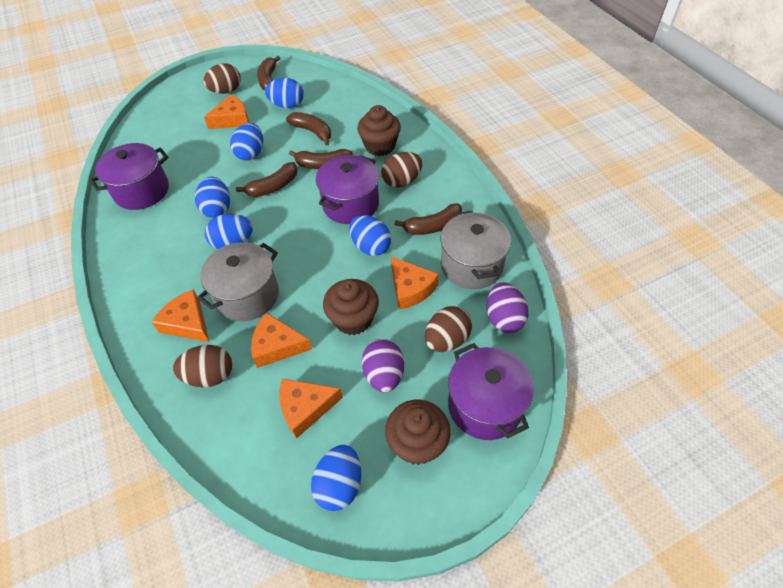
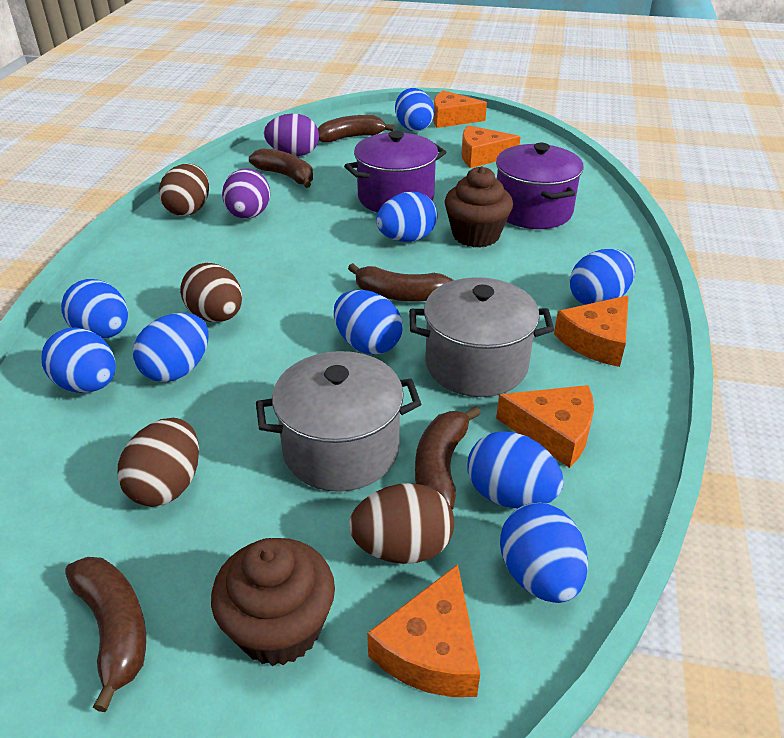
blue egg: [195,177,230,218] [205,214,253,249] [230,123,263,160] [265,78,303,108] [311,445,361,511] [349,215,391,256] = 6 -> [41,327,116,393] [61,279,128,339] [133,313,208,382] [334,290,403,355] [376,192,438,242] [395,88,435,131] [467,431,564,508] [500,503,588,603] [570,249,635,305] = 9
brown cupcake: [323,279,379,335] [357,105,401,156] [385,400,451,465] = 3 -> [211,538,335,666] [445,166,513,248] = 2
purple pot: [90,143,169,210] [316,155,379,224] [448,343,534,440] = 3 -> [344,131,446,213] [496,143,583,229] = 2

